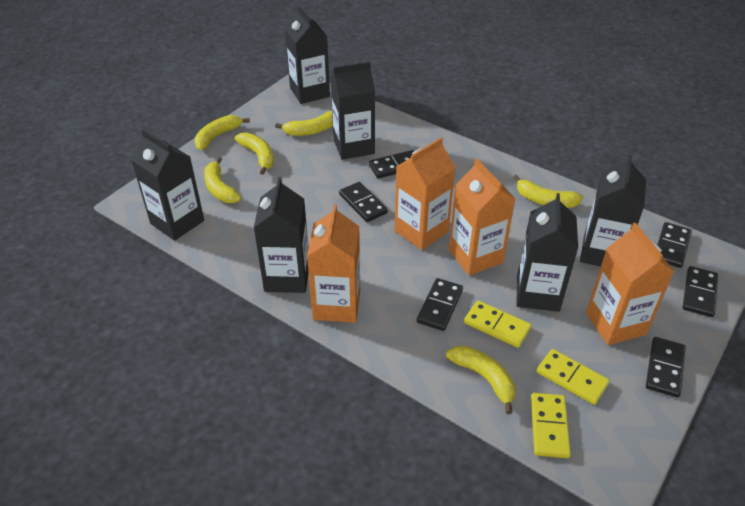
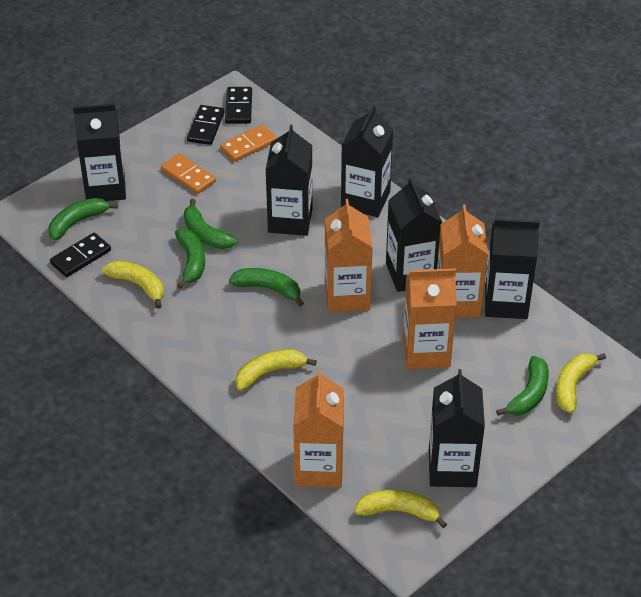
black domino: [339,182,388,222] [369,150,414,178] [417,278,463,331] [646,337,686,398] [658,222,692,268] [683,266,718,317] = 6 -> [50,233,111,277] [187,105,224,145] [225,87,252,124] = 3
green banana: none = 0 -> [48,198,118,240] [175,229,205,289] [184,199,237,249] [229,268,304,306] [496,356,549,416] = 5
orange domino: none = 0 -> [161,154,216,194] [220,124,277,162] = 2
yellow banana: [194,115,250,150] [204,157,241,203] [235,132,274,175] [275,111,333,136] [446,345,515,414] [513,175,583,208] = 6 -> [102,261,164,309] [235,349,317,391] [354,490,447,528] [556,353,606,413] = 4
yellow domino: [464,300,532,348] [531,393,571,458] [537,349,610,405] = 3 -> none = 0

